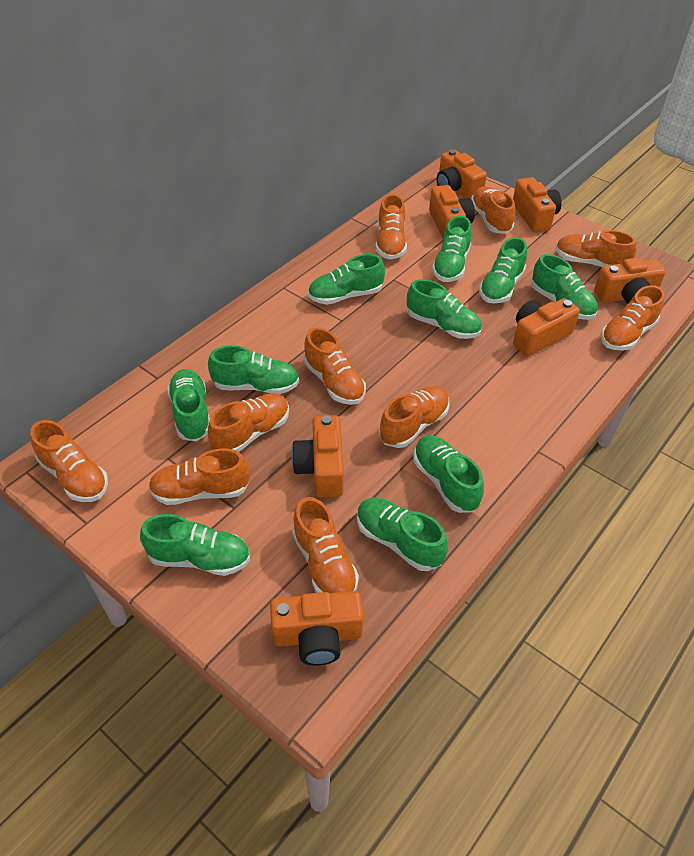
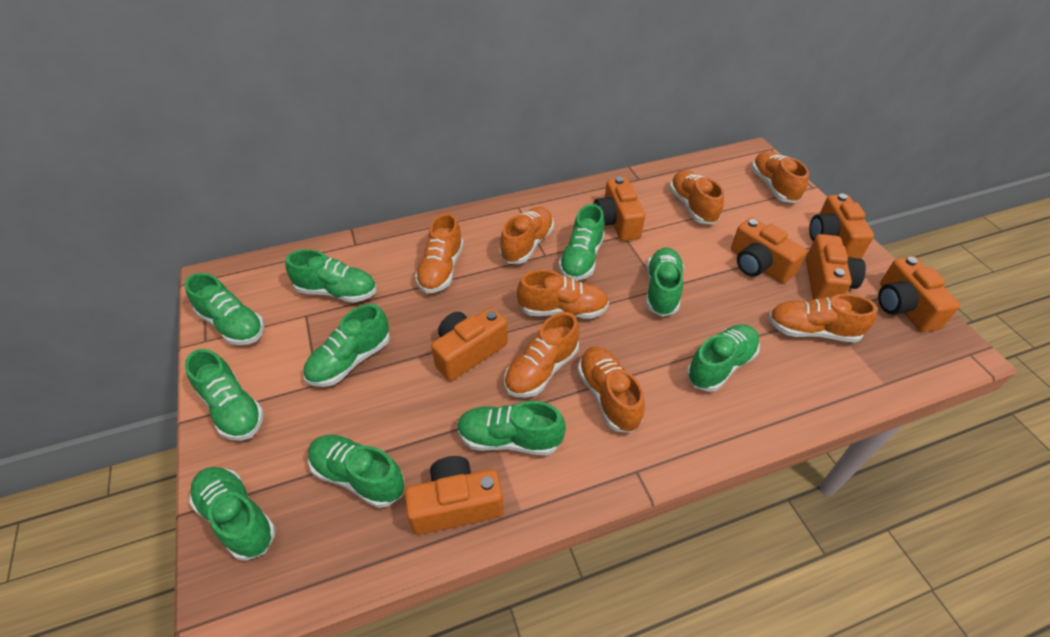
orange shoe: [30,420,108,502] [149,449,250,505] [208,393,289,452] [292,497,359,593] [304,327,366,405] [376,194,407,260] [379,386,450,448] [471,186,515,234] [556,230,636,267] [601,285,665,351] = 10 -> [415,213,464,294] [499,207,554,264] [504,312,579,398] [517,270,609,319] [578,347,645,433] [669,170,724,224] [751,151,809,203] [768,294,877,342] = 8

